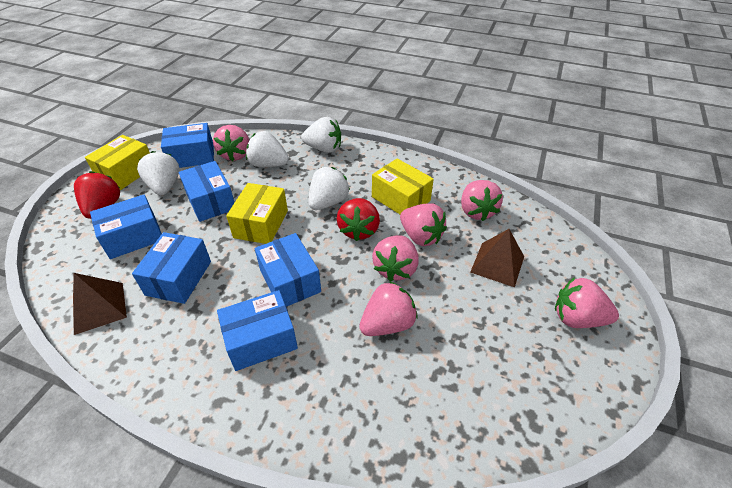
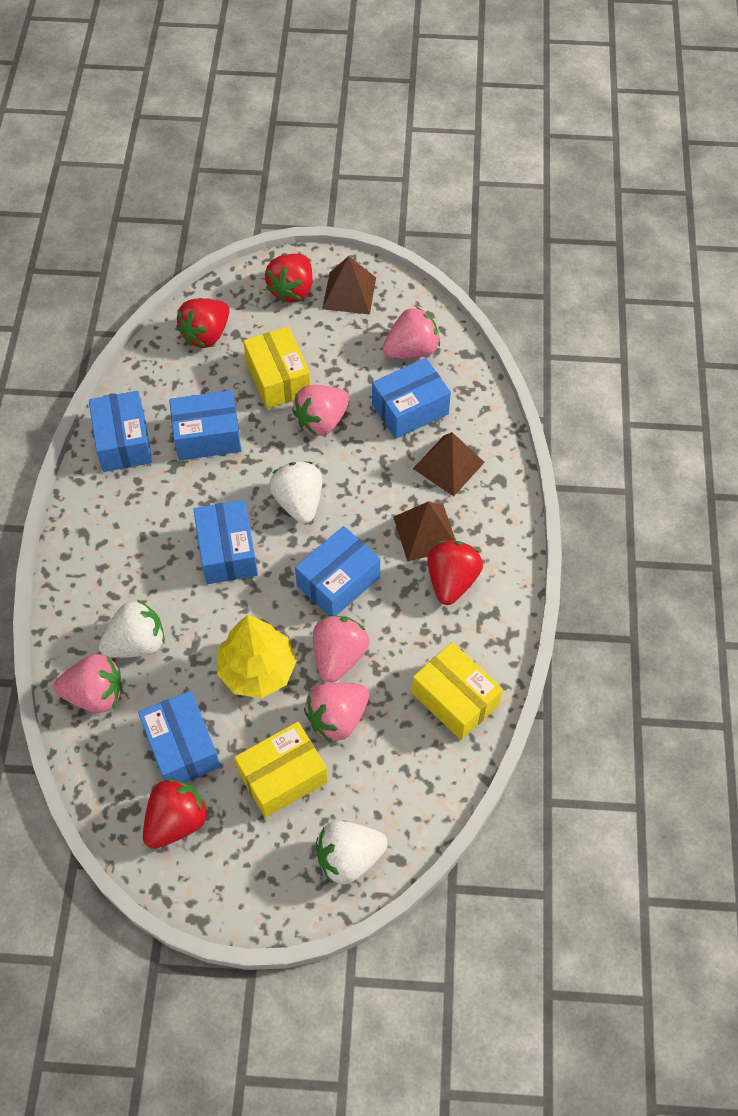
brown pyramid: [73,273,127,335] [470,229,524,287] = 2 -> [322,256,376,314] [393,502,456,561] [413,432,485,496] = 3
pink strawberry: [213,125,249,161] [359,281,417,336] [372,235,419,282] [400,203,447,246] [461,180,503,221] [555,277,619,328] = 6 -> [54,654,122,713] [292,385,350,436] [304,683,369,743] [313,616,369,683] [382,307,440,358] = 5
red strawberry: [74,171,120,219] [337,198,380,241] = 2 -> [143,779,209,849] [176,299,229,348] [265,254,313,303] [428,540,483,605] = 4
white strawberry: [137,151,180,195] [246,131,289,167] [301,117,341,153] [308,167,350,210] = 4 -> [98,600,165,658] [269,461,322,524] [316,821,388,884] = 3
yellow tree: none = 0 -> [217,615,297,698] = 1

